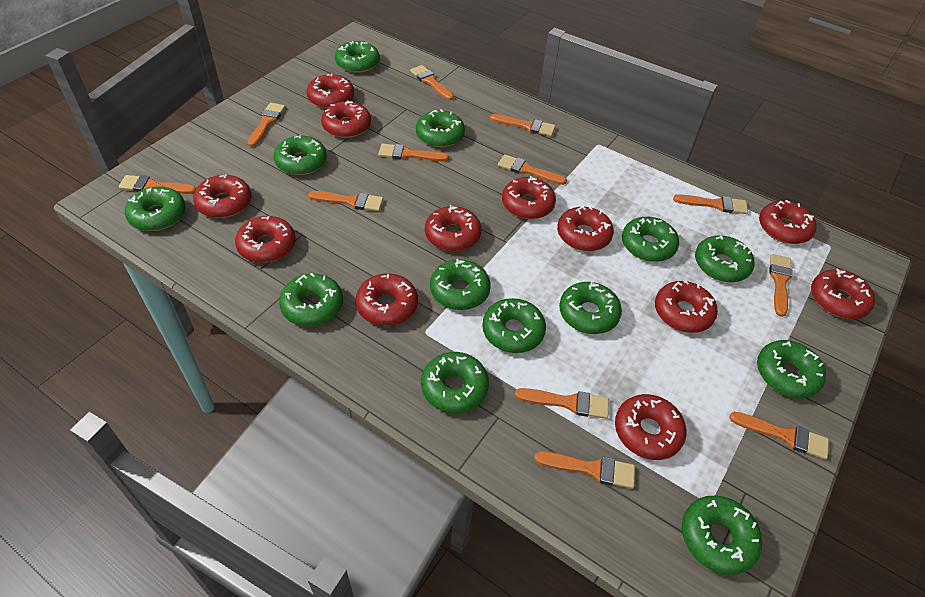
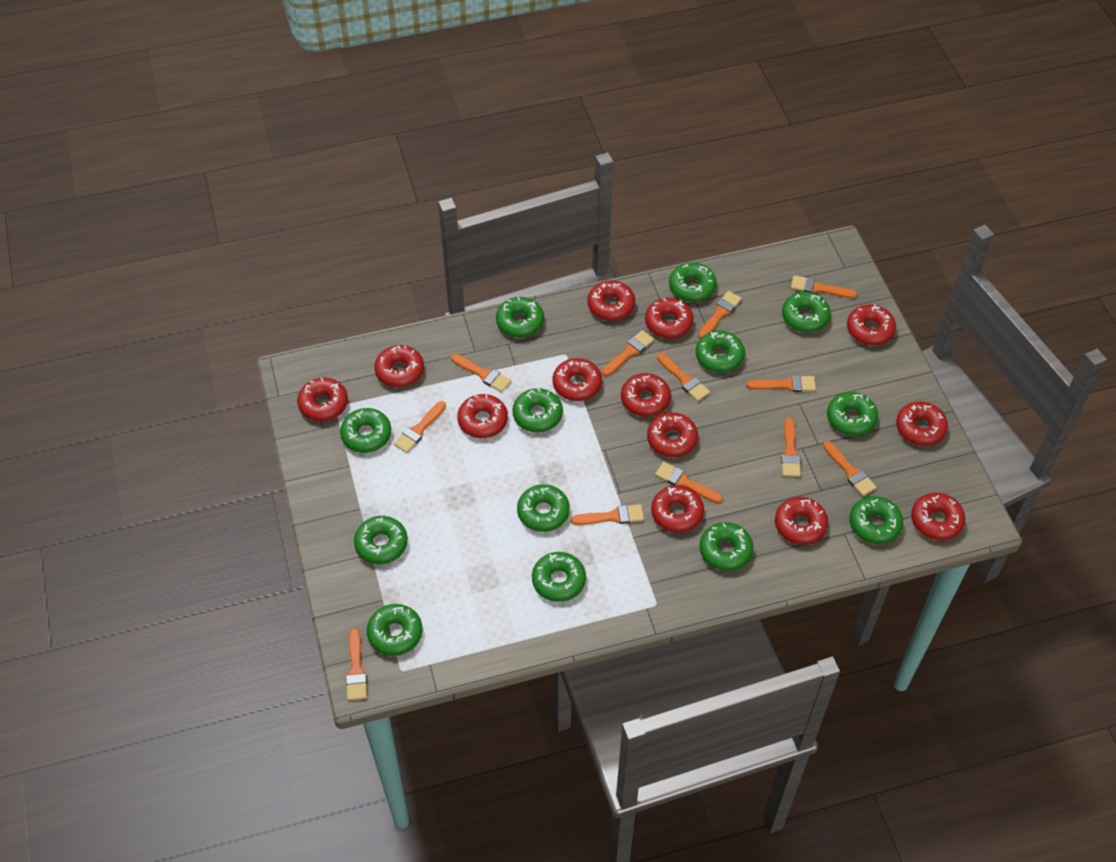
red donut: [193,174,251,218] [235,216,296,263] [306,74,354,108] [321,100,371,138] [355,273,418,326] [425,205,481,251] [502,176,556,219] [557,206,614,251] [615,394,687,460] [655,281,718,333] [759,200,817,244] [811,269,875,319] = 12 -> [297,378,348,421] [374,345,424,388] [457,394,508,438] [553,358,602,401] [587,280,635,321] [621,373,671,417] [645,298,694,339] [647,412,698,457] [651,485,704,533] [775,497,828,545] [847,304,896,346] [896,401,948,446] [911,493,965,540] = 13

